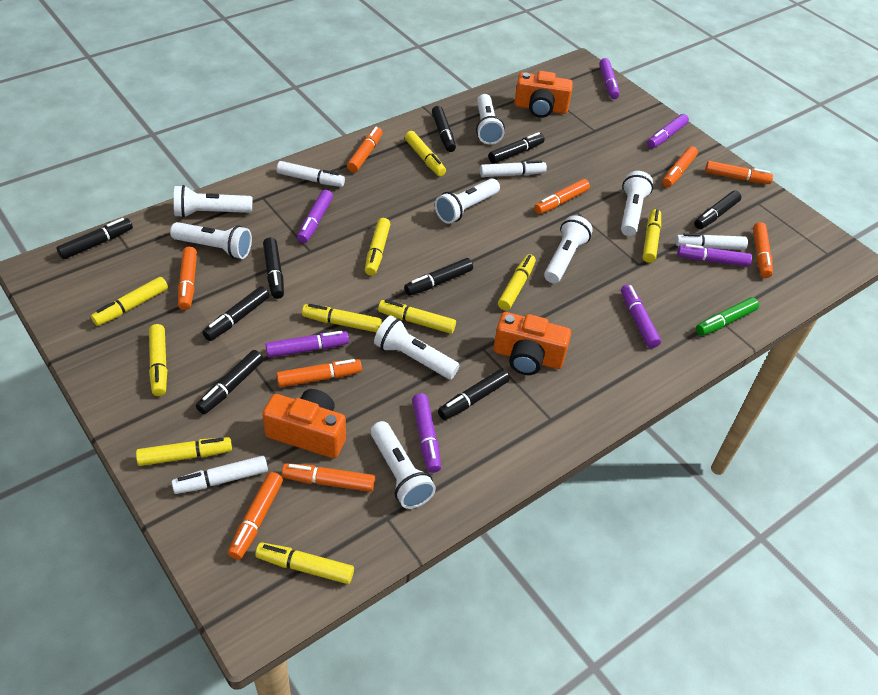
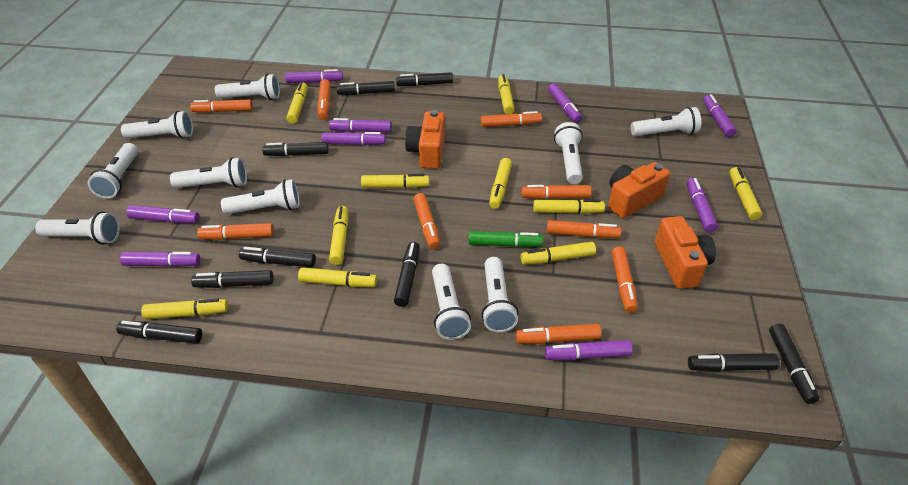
purple marker: [265,331,349,358] [297,190,333,243] [412,393,441,473] [599,58,620,99] [621,284,661,348] [647,114,689,148] [677,244,752,267] = 7 -> [120,251,200,267] [126,205,199,223] [285,69,343,83] [322,132,386,145] [329,118,392,132] [545,340,633,360] [548,83,582,123] [687,178,718,233] [703,94,737,137] = 9
white flashlight: [170,222,252,259] [174,185,252,218] [370,421,436,509] [374,315,460,379] [435,178,500,224] [476,94,505,145] [544,215,593,283] [621,171,653,236] = 8 -> [35,212,120,244] [88,143,138,199] [121,111,193,139] [170,157,247,188] [215,74,280,100] [221,179,300,214] [432,264,471,340] [481,257,518,332] [554,122,583,184] [631,107,701,136] = 10
white marker: [172,456,268,494] [277,161,345,187] [480,160,547,177] [675,233,748,250] = 4 -> none = 0

